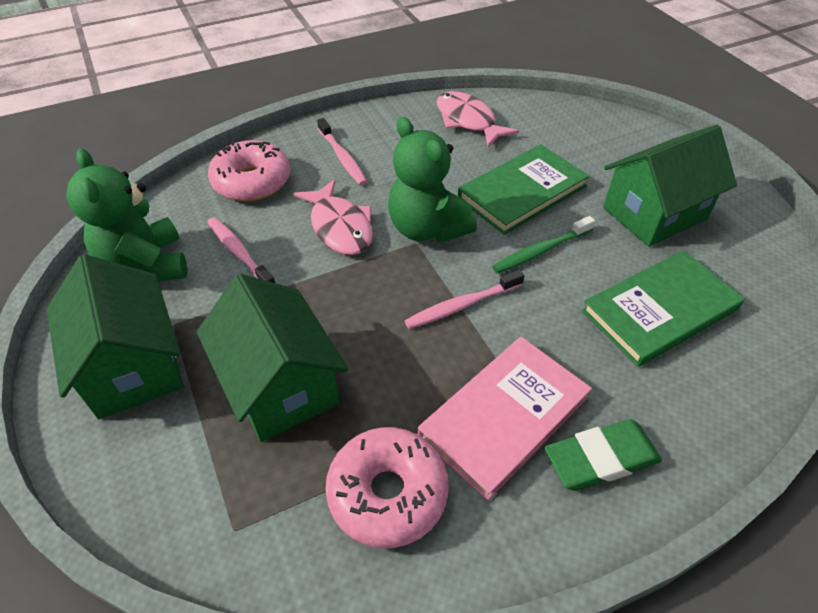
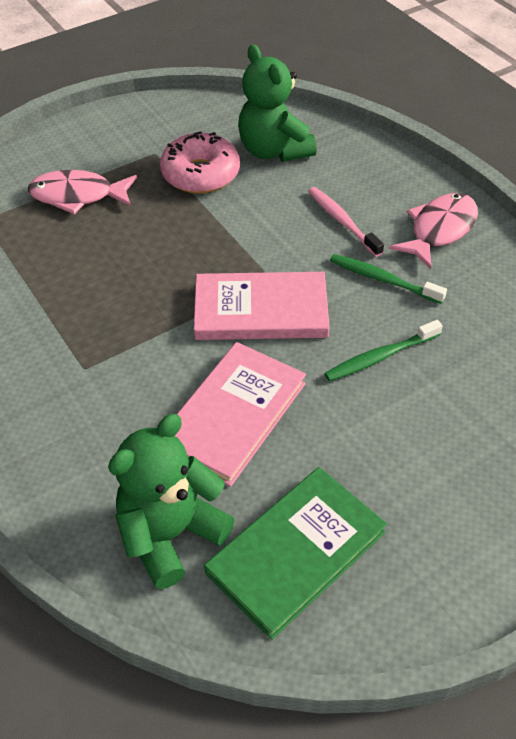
green book: [458,144,589,235] [581,250,745,367] = 2 -> [204,467,387,640] = 1
green eraser: [545,419,662,491] = 1 -> none = 0
green house: [47,254,184,419] [197,274,348,442] [603,125,737,247] = 3 -> none = 0
green toothbrush: [492,216,595,274] = 1 -> [324,320,443,381] [330,254,447,304] = 2
pink book: [418,337,592,500] = 1 -> [175,342,306,487] [194,272,330,340] = 2
pink donut: [208,140,290,201] [325,427,449,548] = 2 -> [160,131,240,194] = 1
pink toothbrush: [207,217,275,283] [317,118,367,185] [404,270,524,329] = 3 -> [308,187,384,257] = 1

